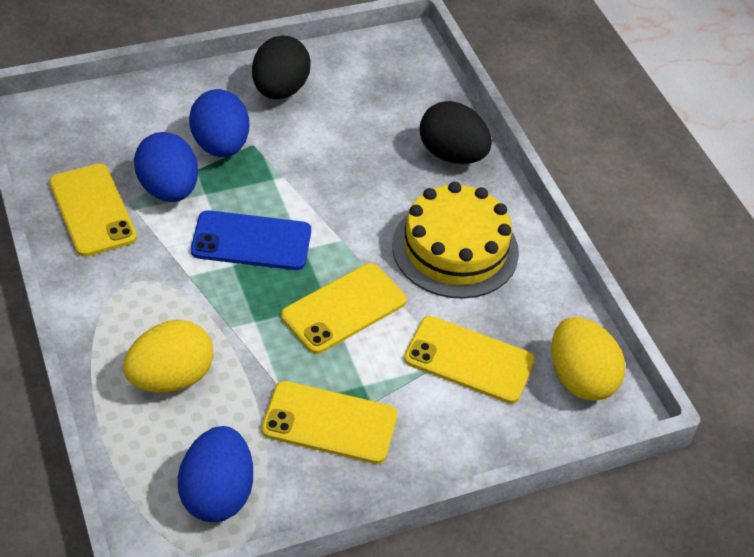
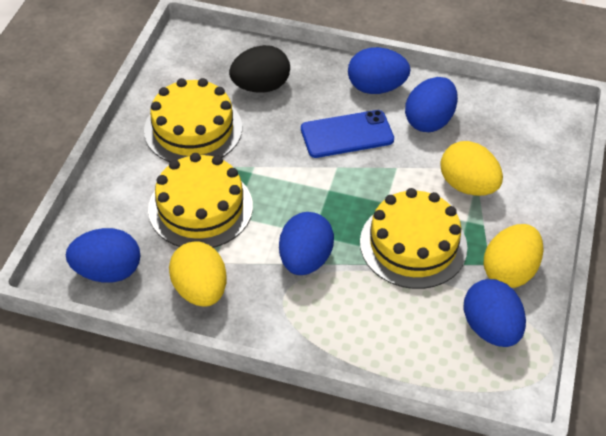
black egg: [252,35,311,99] [420,101,492,164] = 2 -> [229,45,290,93] = 1
blue egg: [134,132,198,202] [178,426,253,522] [189,89,249,157] = 3 -> [66,228,141,283] [279,212,334,275] [348,47,411,94] [405,77,458,132] [464,279,526,347] = 5
yellow cake: [392,182,519,299] = 1 -> [144,78,242,162] [148,153,253,248] [360,188,467,289] = 3
yellow egg: [123,320,213,393] [551,317,625,401] = 2 -> [169,242,227,306] [440,141,503,196] [484,224,544,288] = 3
yellow phone: [49,164,137,257] [261,381,398,464] [281,263,407,354] [404,316,535,404] = 4 -> none = 0

